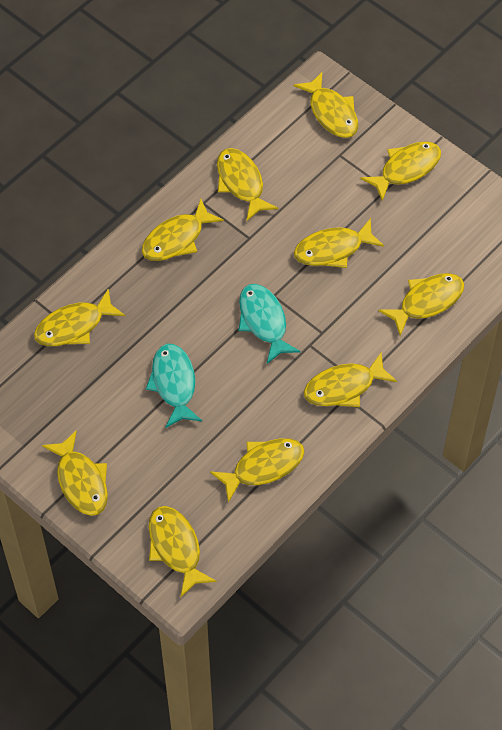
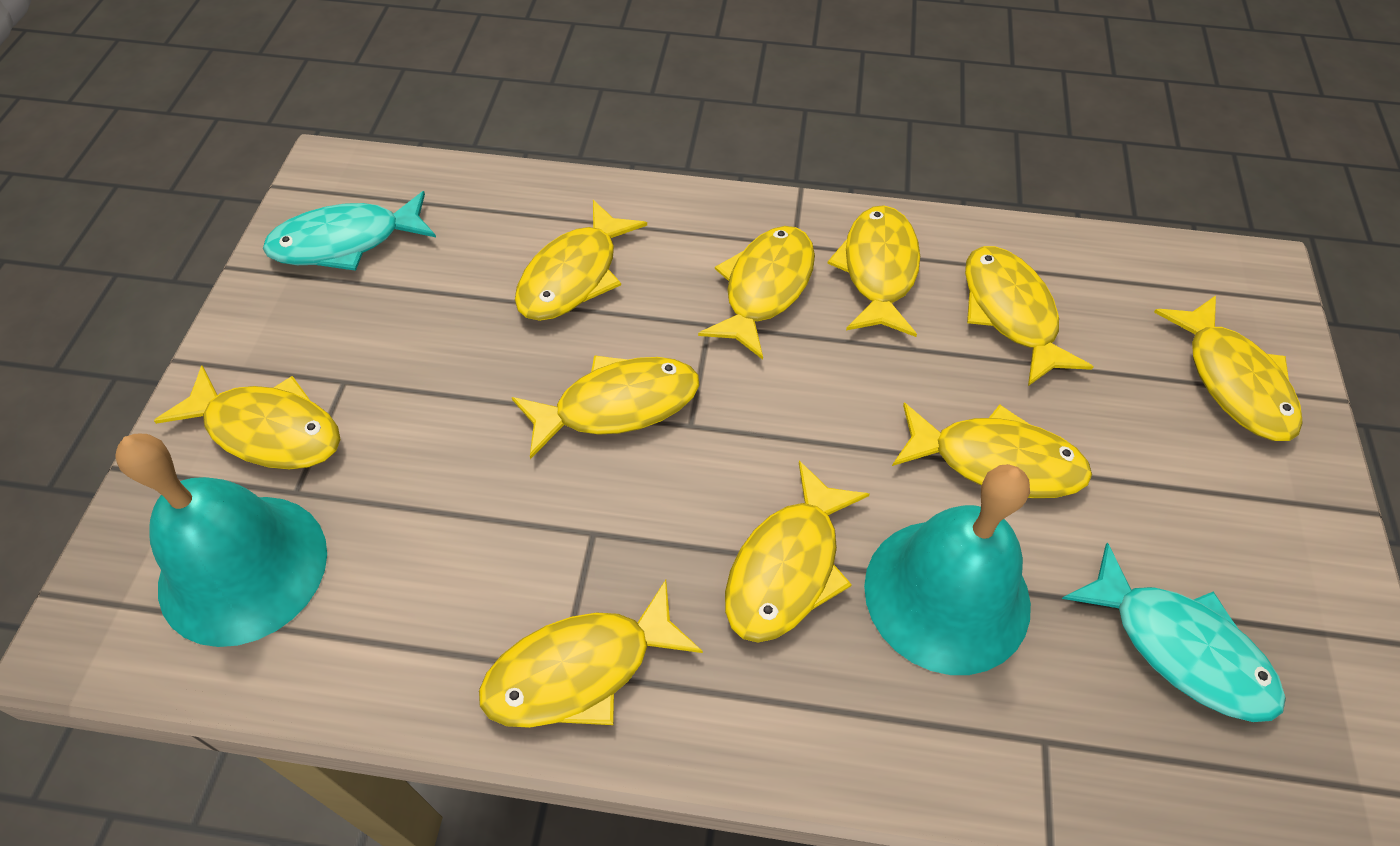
turquoise bell: none = 0 -> [115,434,327,647] [864,464,1031,675] = 2
yellow fish: [34,288,125,346] [42,430,108,516] [142,199,224,261] [149,506,217,597] [210,438,305,503] [217,148,278,221] [294,72,358,138] [294,218,384,268] [304,352,397,407] [360,141,441,201] [379,273,464,336] = 11 -> [154,366,341,469] [479,580,703,728] [512,355,700,459] [515,200,647,321] [698,226,815,360] [725,461,870,643] [827,205,920,337] [892,403,1092,498] [965,246,1094,386] [1154,296,1302,441] = 10

